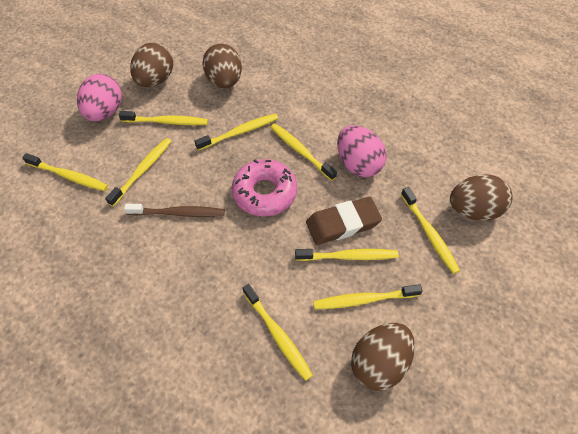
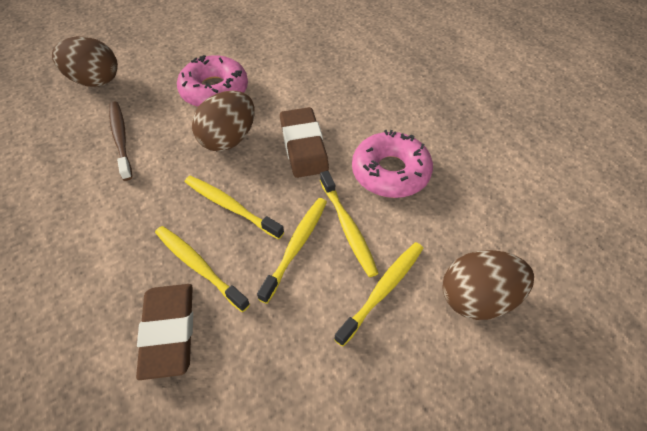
brown egg: [130,42,173,87] [202,43,242,89] [351,323,415,391] [450,174,512,221] = 4 -> [52,36,118,87] [192,91,255,152] [443,250,534,320] = 3
brown eraser: [306,197,382,245] = 1 -> [136,284,193,380] [280,107,329,178] = 2
pink donut: [232,159,297,217] = 1 -> [177,55,248,107] [352,130,433,198] = 2
pink egg: [77,74,122,121] [337,125,387,177] = 2 -> none = 0
yellow toothbrush: [22,153,108,191] [105,138,171,206] [119,111,208,125] [194,114,278,151] [243,284,313,381] [270,123,337,181] [295,249,399,261] [313,284,423,309] [401,187,460,274] = 9 -> [155,226,250,312] [185,176,284,240] [257,198,327,304] [320,170,378,277] [334,242,423,347] = 5

